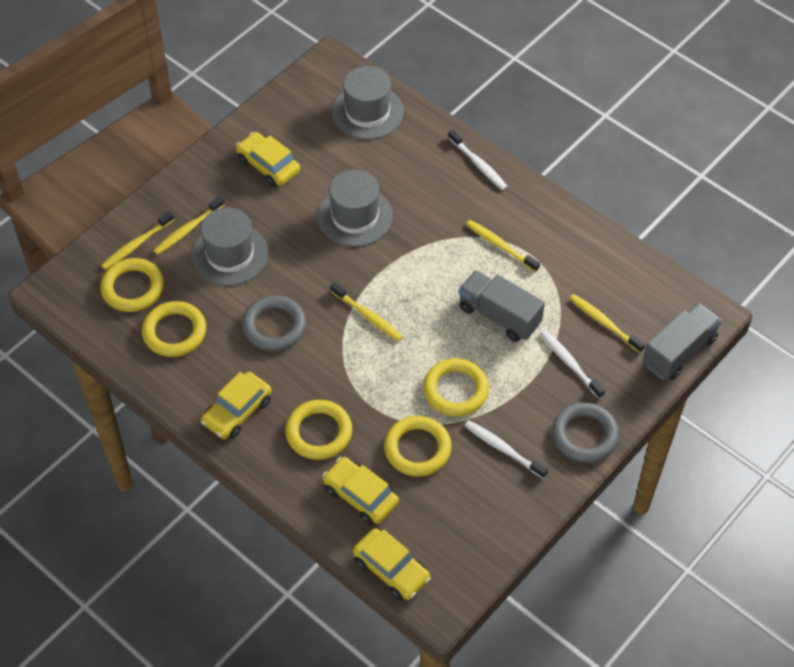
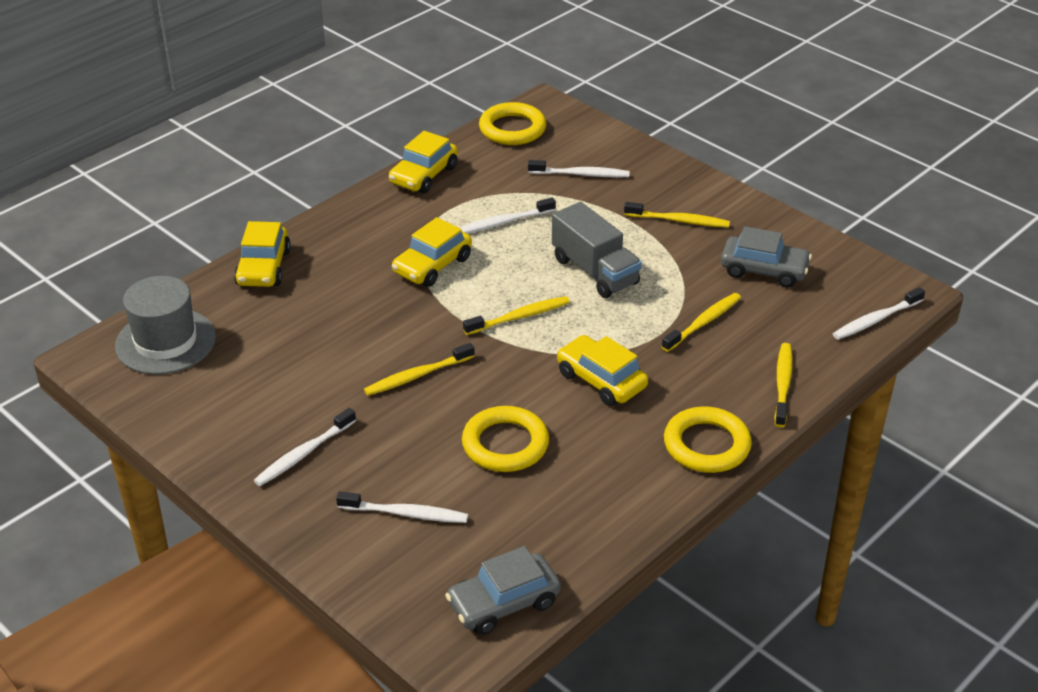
grey car: none = 0 -> [445,546,561,635] [721,226,812,288] = 2
grey hat: [192,207,268,286] [318,170,393,247] [332,66,403,139] = 3 -> [115,276,216,375] = 1
grey ring: [242,296,306,351] [552,402,619,463] = 2 -> none = 0
grey truck: [458,270,545,342] [643,303,722,380] = 2 -> [552,202,642,298] = 1
white toothbrush: [448,130,508,190] [464,420,548,478] [540,330,605,399] = 3 -> [254,408,356,486] [336,491,468,523] [459,197,556,233] [528,160,630,177] [833,287,925,340] = 5
yellow ring: [100,258,164,312] [142,301,206,357] [285,400,352,460] [384,416,452,477] [423,358,489,417] = 5 -> [462,406,549,472] [479,102,546,145] [664,406,752,473] = 3

